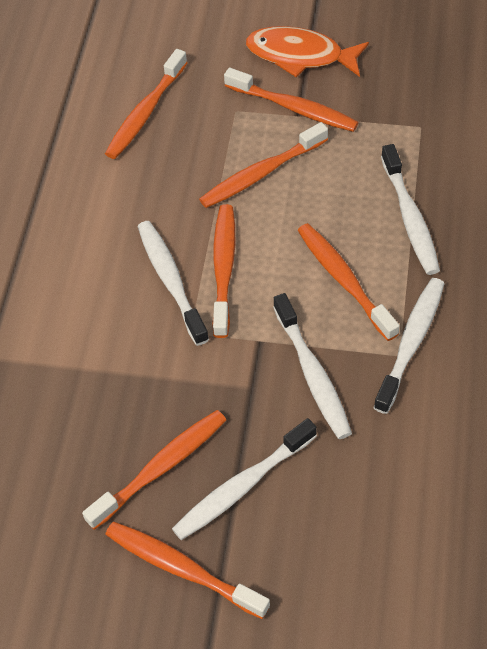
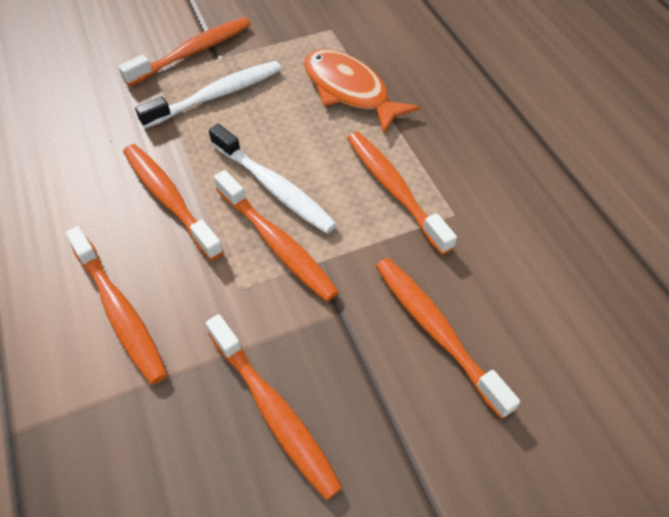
white toothbrush: [138,221,209,346] [172,418,317,540] [273,293,352,439] [373,278,445,414] [381,144,440,275] = 5 -> [135,61,281,128] [209,124,337,234] = 2

